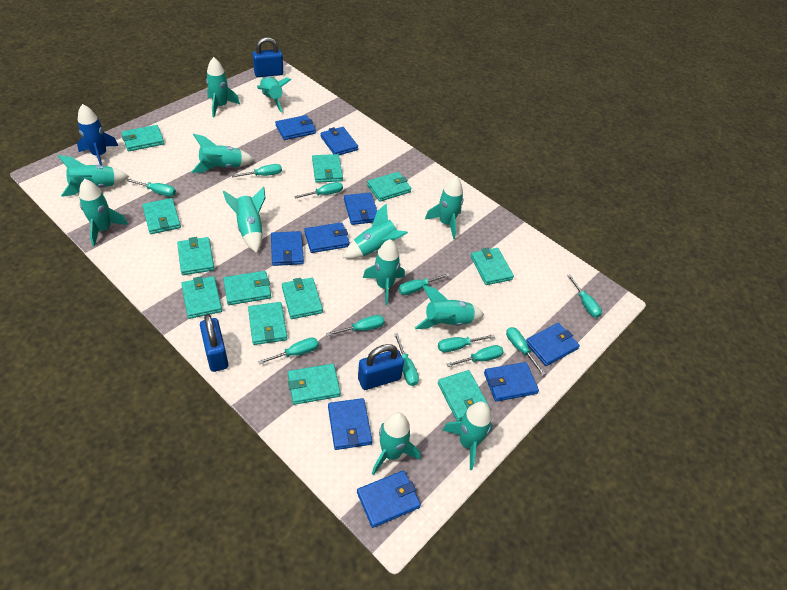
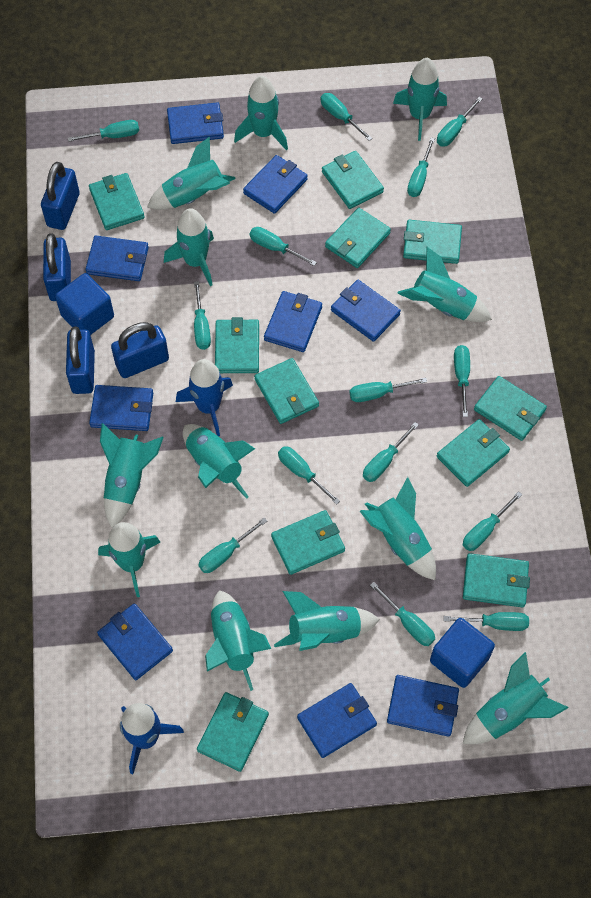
blue cube: none = 0 -> [55,273,114,335] [430,618,495,688] = 2
blue padlock: [200,314,228,372] [252,37,283,77] [358,344,404,390] = 3 -> [41,162,80,230] [43,233,71,301] [66,326,95,394] [111,322,169,378] = 4
blue rocket: [77,104,118,165] = 1 -> [120,703,184,774] [176,359,233,436] = 2
turquoise screwdriver: [126,179,176,197] [232,164,282,178] [258,338,319,365] [294,182,343,199] [326,315,385,336] [394,333,419,386] [398,273,450,295] [438,334,495,352] [447,345,504,367] [506,327,545,375] [567,274,602,318] = 11 -> [68,120,139,142] [194,281,211,350] [198,518,267,573] [250,227,317,266] [278,446,340,505] [321,93,373,141] [350,378,427,402] [363,422,419,482] [370,582,435,646] [407,137,435,197] [437,97,482,147] [443,612,529,631] [454,345,470,417] [463,491,522,551] = 14
turquoise wallet: [122,125,164,152] [142,198,181,234] [177,237,214,275] [181,276,222,319] [223,271,271,305] [248,302,287,345] [282,278,323,319] [288,364,341,405] [312,154,343,183] [367,172,412,202] [438,370,490,421] [471,248,514,285] = 12 -> [89,173,145,230] [197,692,269,772] [215,317,259,373] [254,358,319,424] [271,510,345,575] [322,151,384,209] [325,208,391,268] [403,220,462,264] [437,419,510,487] [463,553,530,608] [474,376,547,441] = 11

